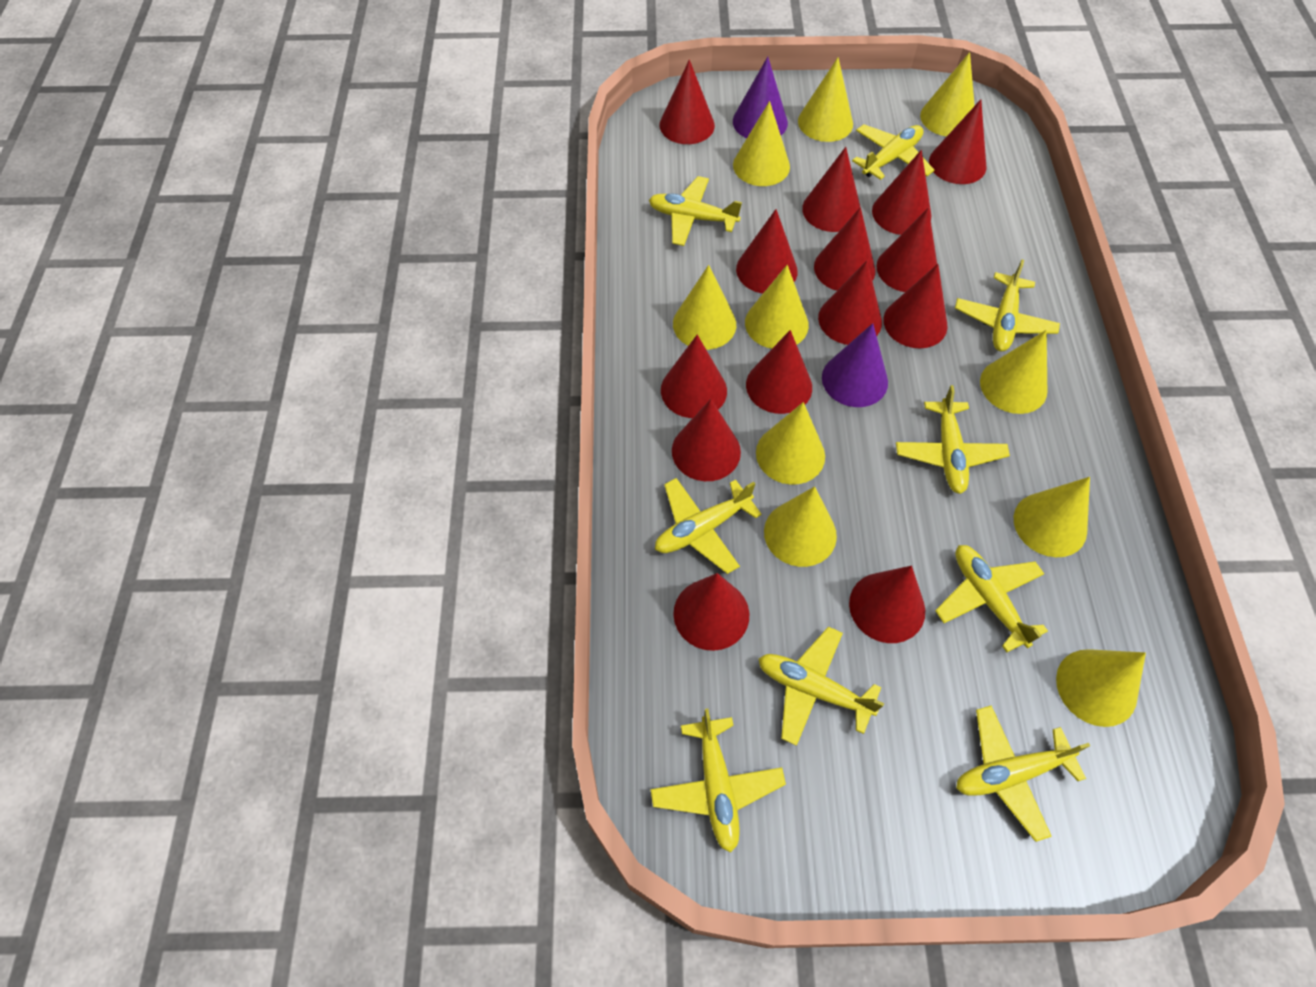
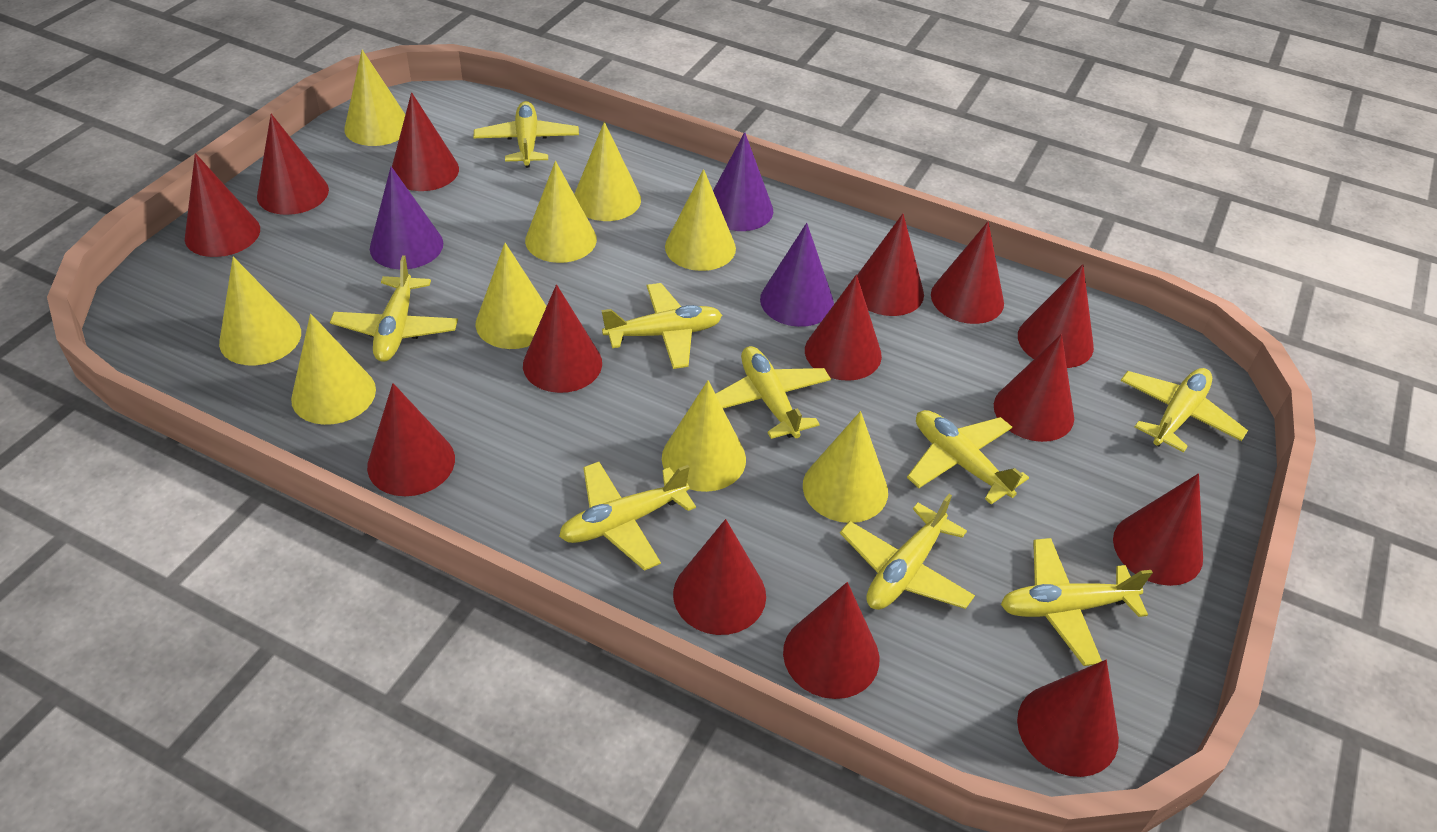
purple cone: [733,57,788,138] [822,323,888,407] = 2 -> [370,166,443,270] [713,132,773,231] [760,223,834,327] = 3
yellow cone: [673,265,736,350] [733,101,790,186] [745,265,809,349] [756,402,825,485] [764,486,837,567] [798,57,853,142] [920,52,975,136] [980,330,1047,414] [1014,477,1090,557] [1056,649,1146,727] = 10 -> [219,257,301,365] [291,314,376,425] [344,50,405,146] [475,243,547,349] [525,161,597,263] [574,122,641,221] [662,380,746,492] [665,169,736,271] [803,411,888,523] = 9

